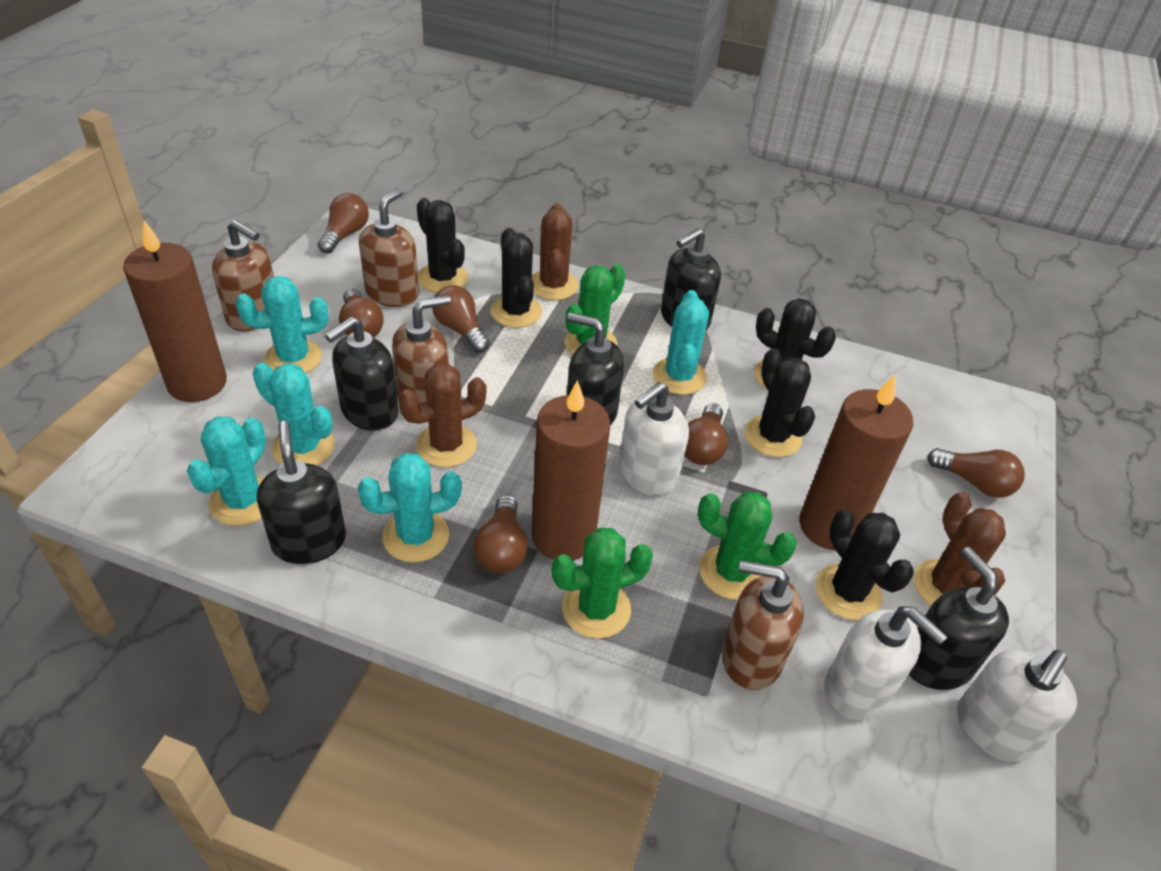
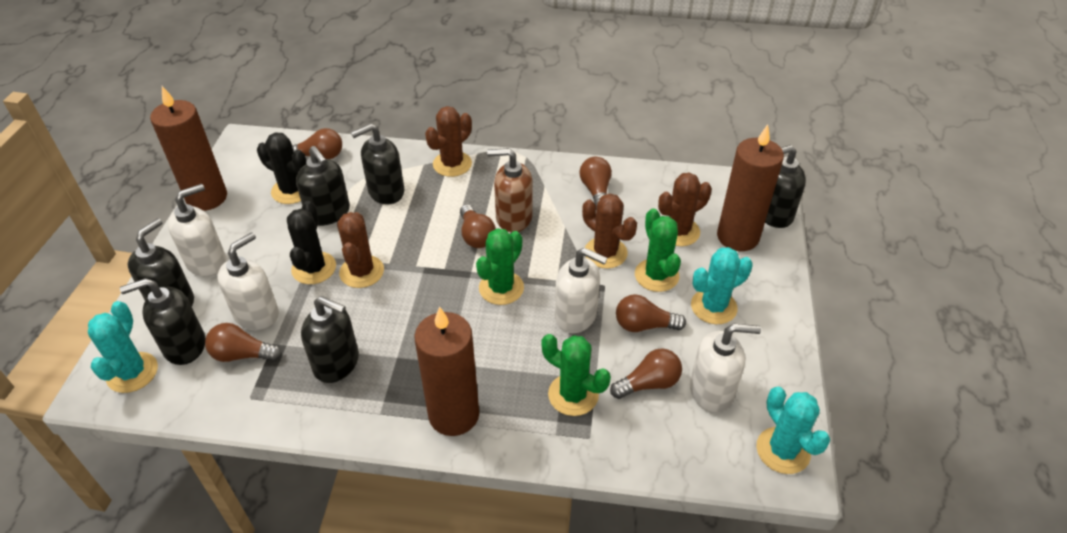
black cactus: [417,198,468,293] [490,228,542,328] [745,348,815,457] [754,298,836,389] [816,509,914,620] = 5 -> [257,132,307,204] [287,201,336,284] = 2
black soap dispenser: [257,421,346,564] [325,316,398,430] [567,313,624,426] [661,228,721,330] [909,547,1009,690] = 5 -> [120,278,205,365] [128,218,194,306] [296,146,350,226] [301,296,359,383] [351,123,404,205] [765,145,806,228] = 6
brown cactus: [398,363,486,467] [532,203,579,300] [914,492,1006,606] = 3 -> [337,212,384,288] [425,106,472,177] [582,194,637,269] [658,172,712,246] = 4
brown soap dispenser: [212,220,274,331] [359,188,419,307] [392,295,451,404] [722,560,804,690] = 4 -> [487,148,532,232] = 1
turquoise cactus: [187,416,266,526] [236,276,328,373] [253,363,335,465] [358,453,462,563] [653,290,709,395] = 5 -> [88,301,158,393] [691,247,753,324] [756,387,830,474] = 3
white soap dispenser: [619,382,689,495] [825,606,948,720] [957,649,1077,762] = 3 -> [168,184,226,277] [217,232,279,331] [555,248,608,333] [690,324,761,413] = 4

